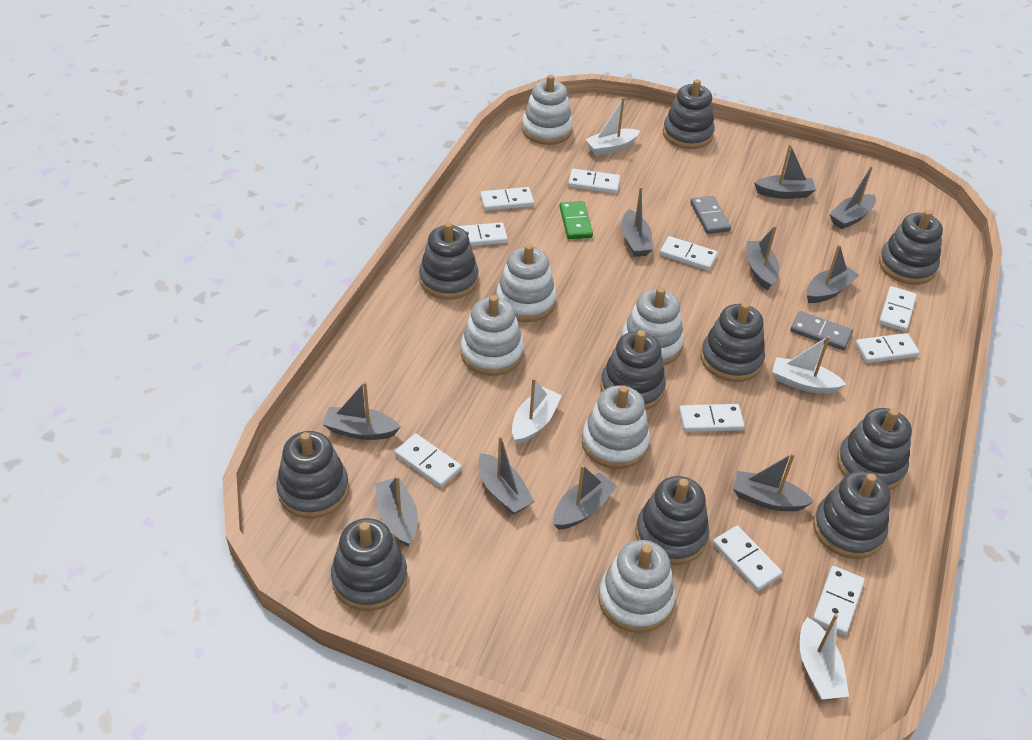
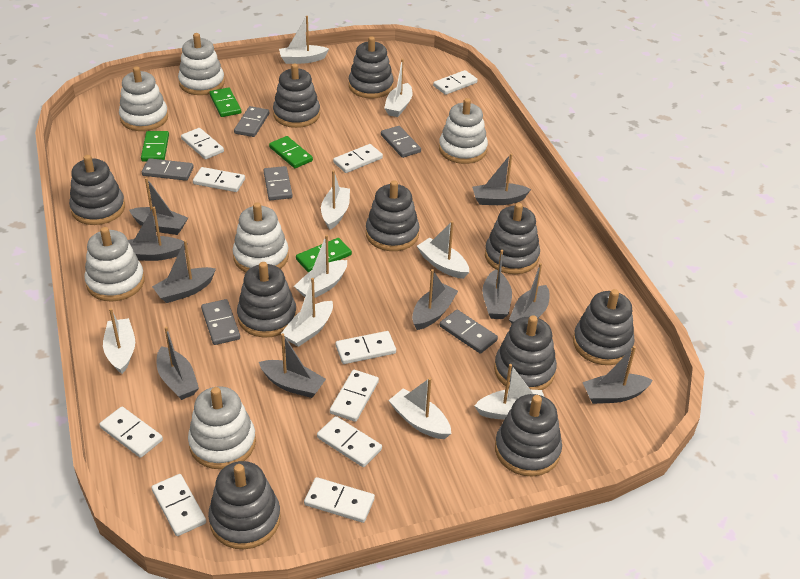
green domino: [559,201,593,239] = 1 -> [141,131,169,162] [210,88,241,117] [269,136,313,168] [296,238,352,273] = 4
grey domino: [690,196,731,234] [790,311,853,351] = 2 -> [142,158,194,181] [201,299,240,345] [234,106,269,137] [264,166,293,200] [381,126,421,158] [440,310,498,354] = 6
white boat: [512,378,562,445] [585,97,640,156] [772,336,846,394] [800,614,849,699] = 4 -> [103,308,135,374] [279,16,329,64] [281,278,333,347] [294,235,347,298] [321,170,350,230] [384,59,413,117] [388,378,451,439] [417,221,469,279] [474,364,544,420] = 9

